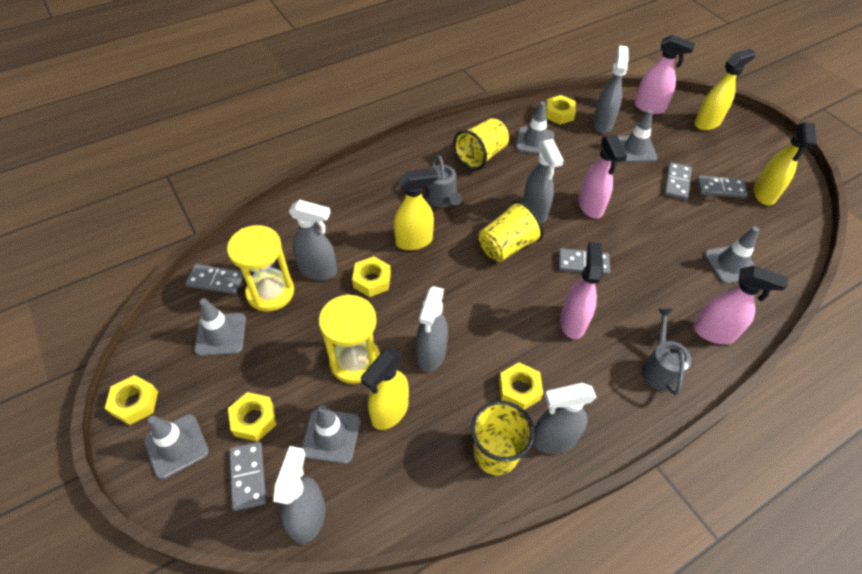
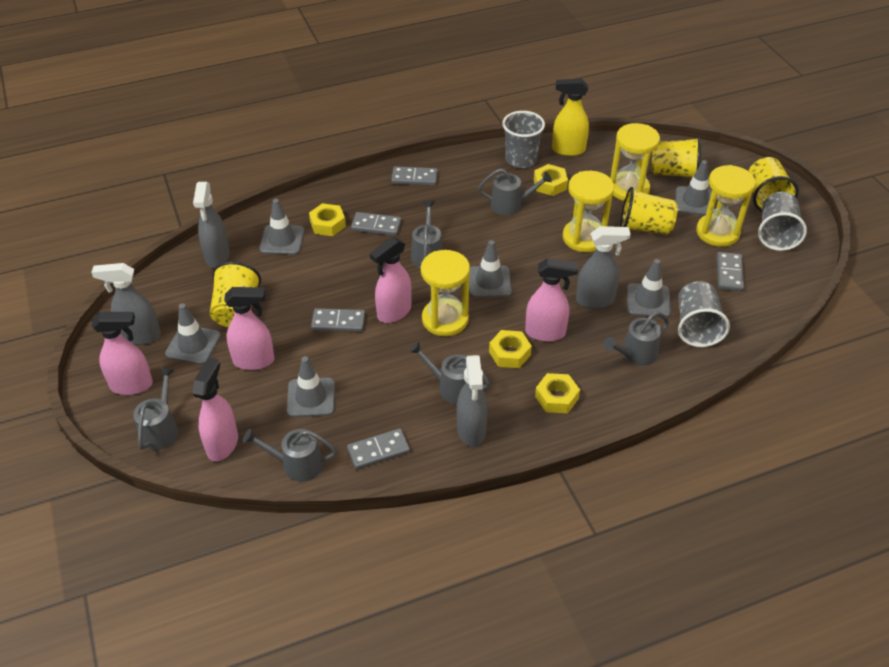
grey cup: none = 0 -> [502,111,545,168] [678,281,730,347] [758,192,807,251] = 3
grey spray bottle: [273,446,326,544] [289,200,337,280] [416,286,448,372] [523,139,564,223] [533,383,597,454] [593,45,629,134] = 6 -> [91,263,161,345] [193,182,230,268] [457,355,488,447] [576,226,631,309] = 4
grey watering can: [426,155,462,208] [641,308,691,396] = 2 -> [133,368,178,450] [243,429,337,482] [409,342,490,404] [411,201,443,268] [478,169,552,215] [604,312,669,366] = 6
pink spray bottle: [560,242,604,339] [578,134,627,219] [634,35,695,114] [693,265,788,344] = 4 -> [92,312,153,395] [192,357,238,461] [224,287,275,370] [370,237,412,323] [525,258,578,342] = 5
yellow cup: [453,118,509,170] [471,401,535,475] [479,201,544,262] = 3 -> [210,261,261,327] [620,187,678,235] [651,137,701,178] [748,157,799,212] = 4
yellow hourglass: [227,225,294,312] [319,294,380,384] = 2 -> [421,250,470,336] [563,171,614,252] [610,123,660,201] [696,165,755,247] = 4
yellow nut: [105,375,158,425] [228,392,277,442] [352,256,391,297] [499,362,543,410] [546,95,576,125] = 5 -> [309,203,346,236] [489,330,532,368] [534,164,568,196] [535,373,580,413] = 4
yellow spray bottle: [361,348,409,430] [394,168,438,250] [694,49,756,130] [754,122,817,205] = 4 -> [552,78,589,156] = 1

